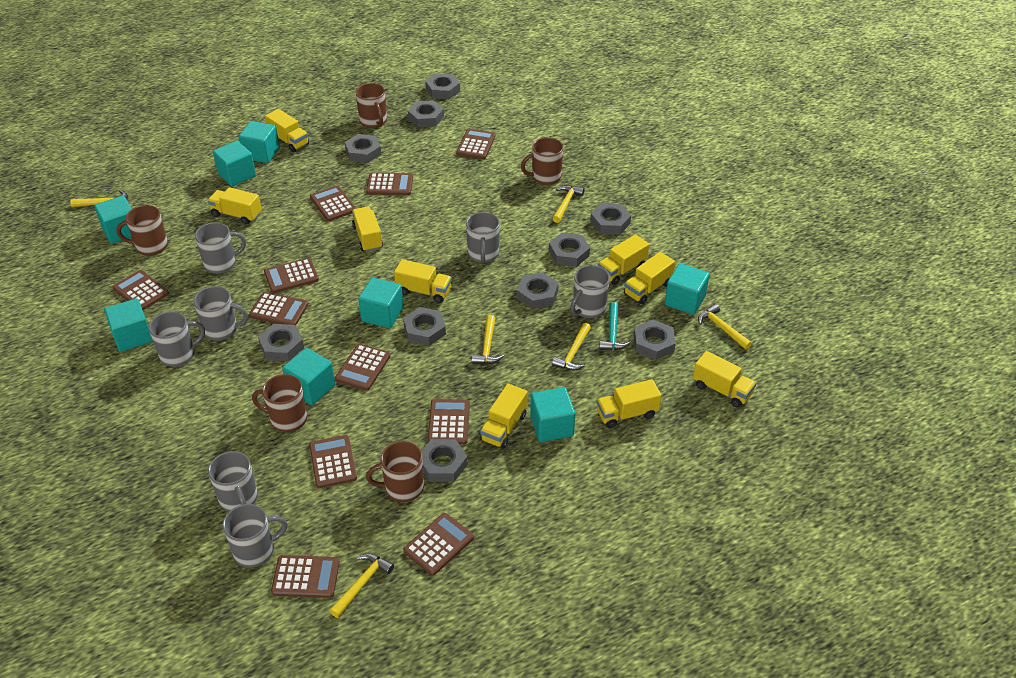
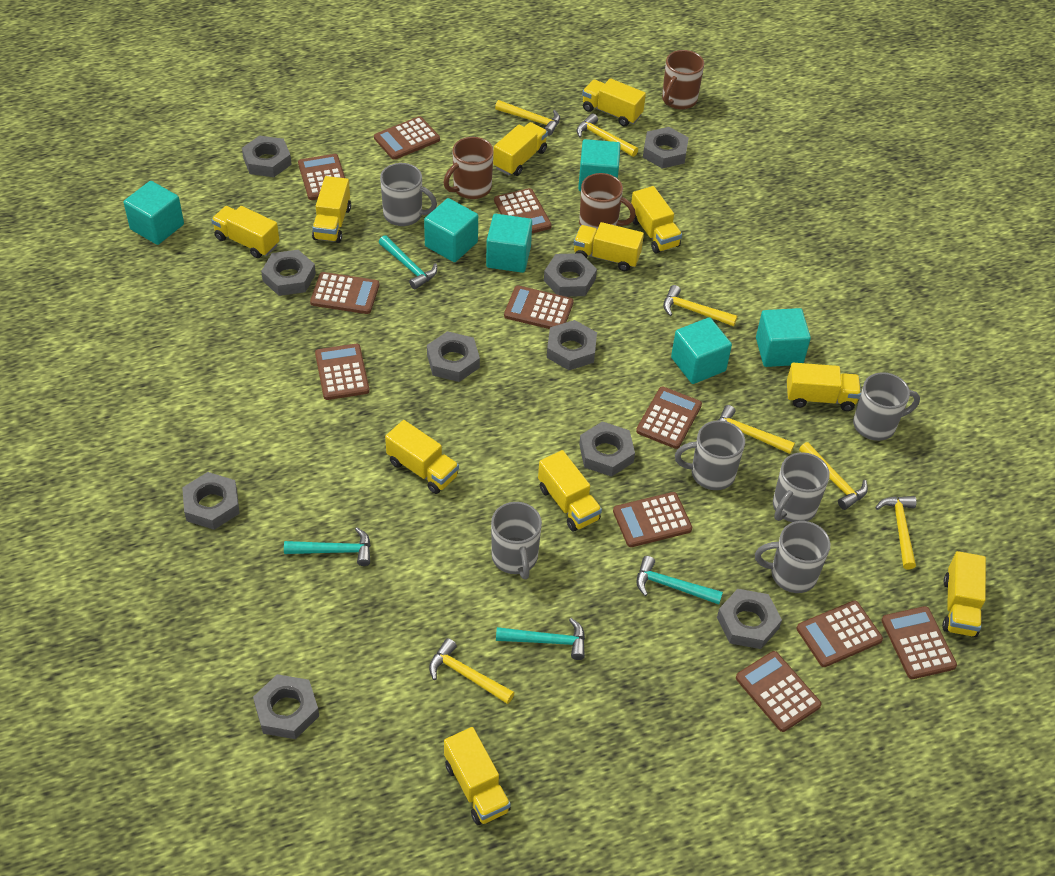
brown mug: [117,205,168,256] [252,374,307,432] [356,83,387,128] [366,441,424,502] [521,137,563,185] = 5 -> [444,137,494,199] [579,173,636,229] [662,50,704,109] = 3
grey mug: [149,312,205,367] [193,286,248,340] [195,222,246,274] [208,451,258,512] [223,504,287,568] [466,212,500,263] [570,265,610,318] = 7 -> [380,163,437,226] [491,502,542,579] [675,420,745,490] [755,521,830,593] [773,452,830,522] [853,372,920,441] = 6
turquoise cube: [94,195,132,244] [104,298,153,352] [213,141,256,186] [239,121,280,163] [282,348,335,405] [358,277,404,328] [530,387,575,442] [665,263,710,315] = 8 -> [124,181,184,245] [424,198,478,262] [486,214,532,273] [578,139,621,191] [671,317,732,384] [756,308,811,367] = 6
turquoise hammer: [599,302,631,350] = 1 -> [284,527,371,566] [379,235,437,290] [496,618,585,660] [636,556,723,605] = 4
yellow hammer: [70,190,128,207] [330,553,394,618] [472,315,504,364] [552,185,585,223] [552,323,591,370] [698,304,752,350] = 6 -> [429,638,514,704] [495,100,560,136] [577,113,638,157] [663,285,737,326] [718,405,795,454] [799,442,868,510] [875,496,917,569] = 7
yellow truck: [208,187,262,225] [265,109,309,152] [352,206,383,252] [394,259,452,303] [480,384,528,449] [597,379,661,428] [598,234,649,285] [624,252,675,304] [693,351,756,408] = 9 -> [211,206,279,258] [312,176,351,243] [385,420,459,494] [444,727,511,825] [493,122,548,176] [538,450,602,532] [574,222,644,271] [582,78,646,127] [631,186,682,254] [787,363,861,411] [942,551,986,637] = 11

